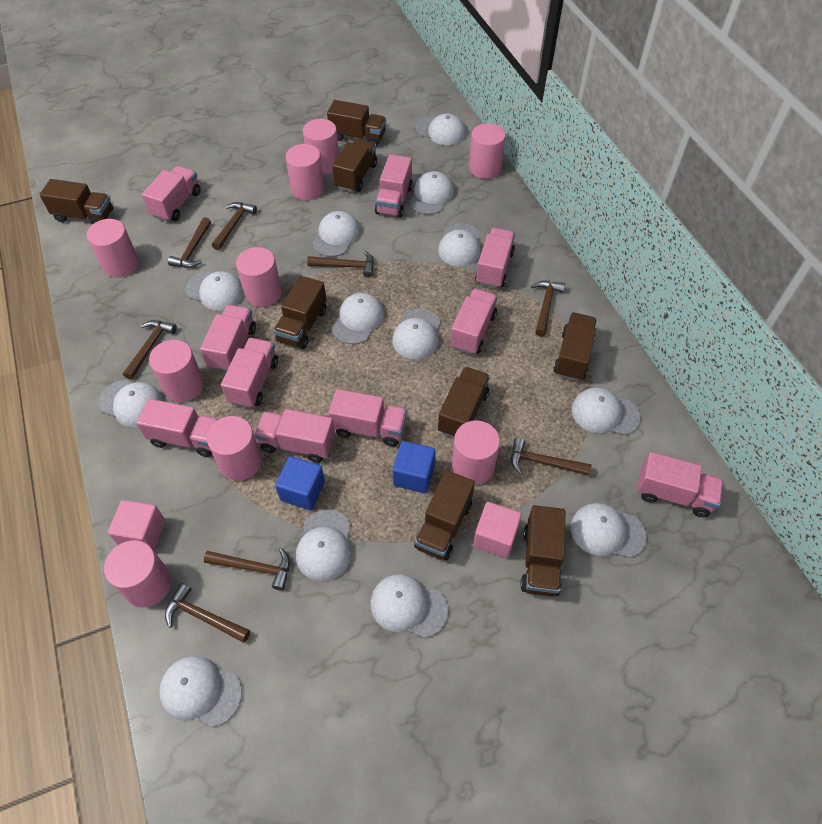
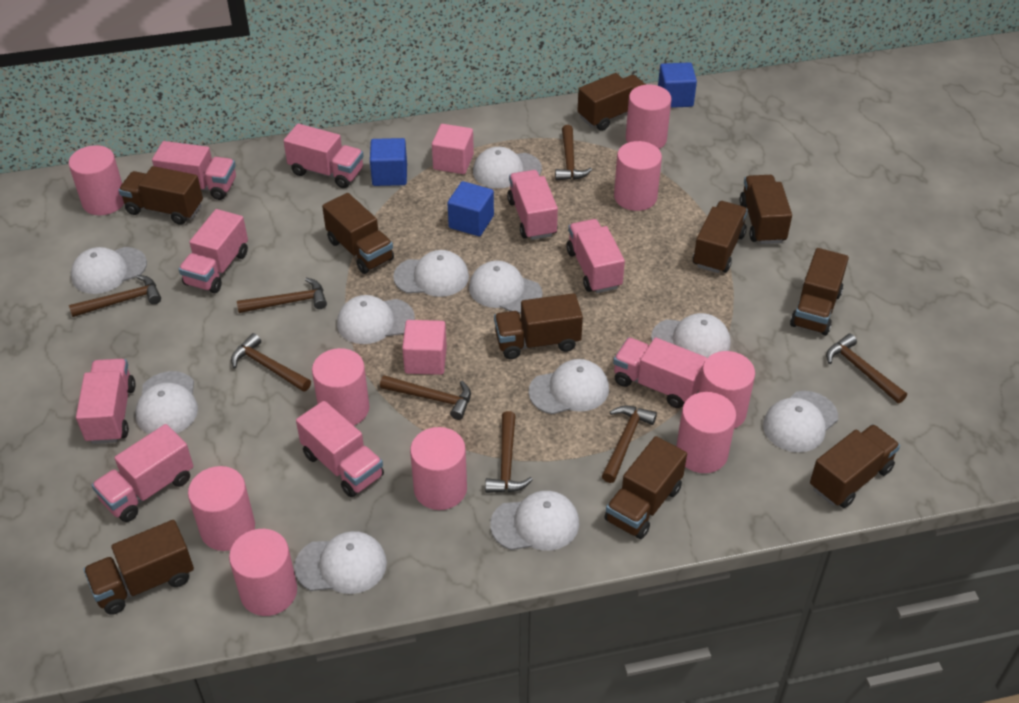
blue cube: [275,456,325,510] [393,441,436,493] = 2 -> [370,138,407,186] [448,181,494,236] [658,62,697,108] = 3
brown truck: [40,179,113,225] [273,276,327,349] [327,100,386,147] [332,139,377,192] [414,470,475,561] [438,367,490,438] [520,505,566,597] [554,313,597,381] = 8 -> [83,520,194,615] [119,166,203,225] [322,193,394,274] [494,293,583,359] [577,73,646,131] [604,436,687,539] [693,201,748,273] [740,175,792,244] [790,248,849,336] [810,424,900,508] = 10
pink truck: [136,399,219,457] [142,166,201,222] [200,305,256,372] [221,338,278,409] [254,409,335,463] [328,389,407,447] [375,154,413,218] [450,289,498,355] [475,228,515,289] [637,452,723,517] = 10 -> [76,359,136,444] [92,424,193,522] [152,141,236,200] [179,209,248,293] [284,123,363,188] [296,401,384,497] [507,170,558,240] [566,219,625,293] [613,337,707,408] = 9
white cap: [99,380,164,427] [159,656,242,727] [186,271,244,310] [296,510,352,581] [312,211,360,257] [332,293,384,344] [371,574,448,638] [392,309,441,359] [409,171,454,215] [416,114,466,145] [438,223,481,266] [571,503,646,558] [572,387,640,435] = 13 -> [71,247,147,294] [135,371,198,434] [294,531,387,594] [337,295,415,344] [393,250,469,297] [469,260,543,314] [473,147,542,188] [490,491,579,551] [528,359,609,414] [651,313,730,358] [763,391,838,452] = 11

